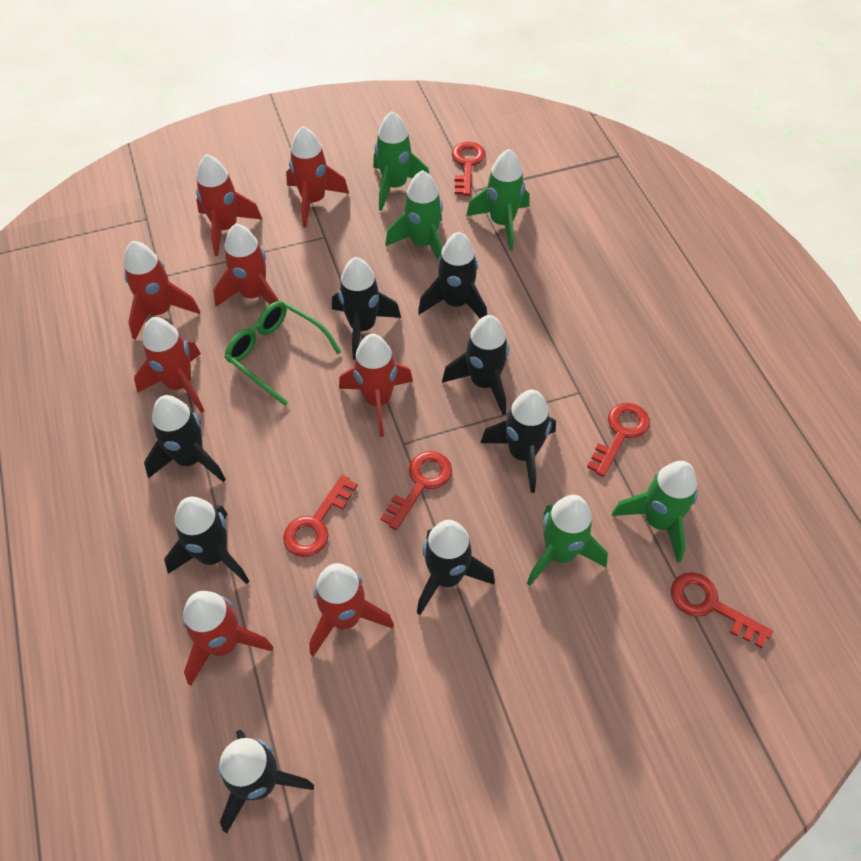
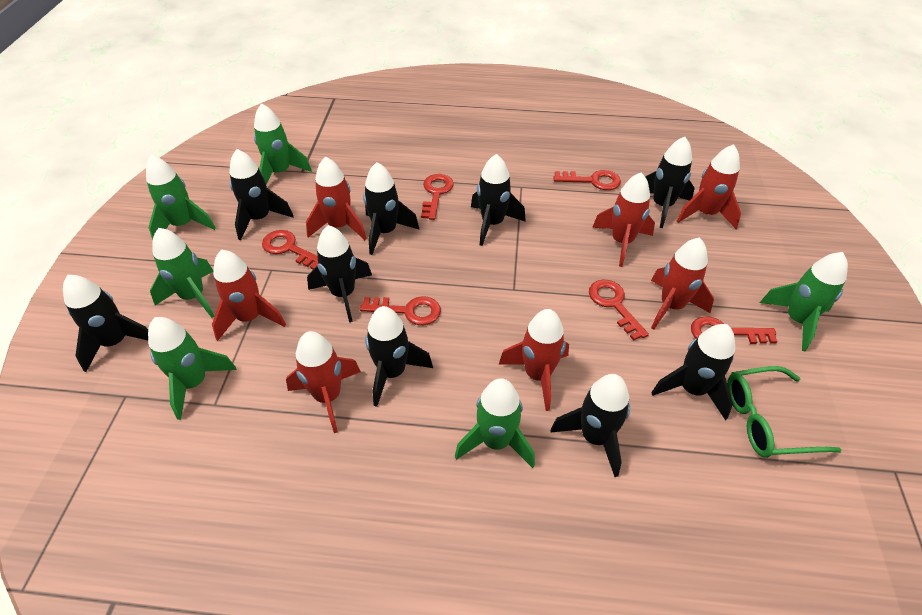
black rocket: [144,395,226,482] [164,496,249,584] [218,729,314,834] [332,257,401,360] [417,520,495,615] [418,232,487,319] [442,315,509,415] [480,390,556,493] = 8 -> [63,275,148,372] [229,149,294,240] [307,225,372,322] [363,162,419,255] [365,306,433,407] [471,154,526,246] [550,374,630,477] [645,137,695,228] [651,324,735,420] = 9
green rocket: [373,111,429,211] [385,170,443,260] [466,149,530,251] [527,495,608,586] [612,461,698,563] = 5 -> [146,155,216,240] [148,317,237,420] [150,228,215,318] [254,103,312,185] [455,378,535,468] [760,252,848,351] = 6
red key: [283,475,358,557] [380,451,452,530] [452,142,485,196] [587,403,650,477] [671,572,773,648] = 5 -> [262,230,318,269] [360,296,441,325] [421,174,454,220] [553,170,621,190] [589,280,649,341] [691,316,777,344] = 6
red rocket: [124,241,200,339] [134,317,204,413] [183,591,273,686] [196,154,263,256] [213,223,279,307] [286,126,349,227] [309,563,394,656] [339,334,413,437] = 8 -> [212,250,286,341] [286,331,361,433] [306,157,367,240] [499,309,569,411] [592,173,655,267] [651,238,714,329] [677,144,741,229] = 7

